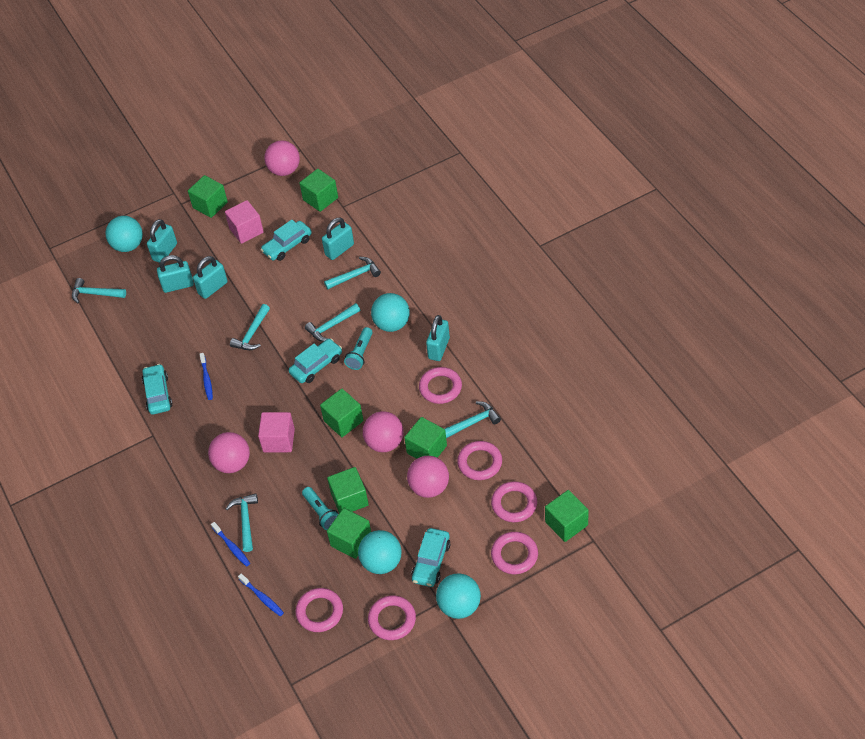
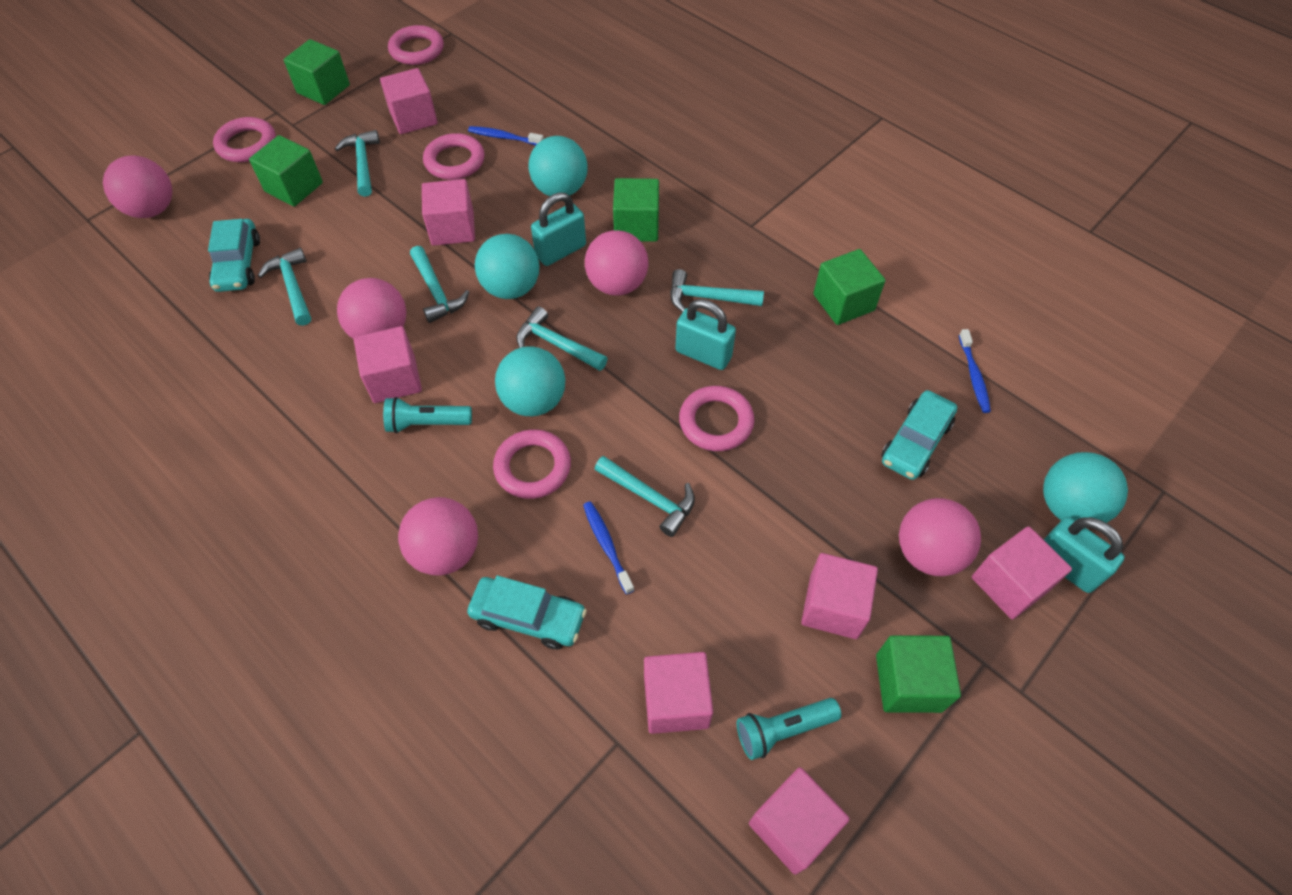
green cube: [188,175,228,218] [299,169,338,212] [320,389,363,437] [327,467,369,513] [327,508,371,559] [404,417,447,459] [545,490,589,542] = 7 -> [249,135,323,207] [284,39,350,105] [613,178,659,242] [813,249,885,325] [876,635,961,713] = 5
pink ball: [208,432,250,473] [264,141,300,176] [363,411,404,452] [407,456,449,498] = 4 -> [103,155,173,218] [337,278,407,339] [398,497,478,576] [585,230,649,296] [899,498,981,576] = 5
pink cube: [225,200,264,244] [258,412,295,452] = 2 -> [354,326,422,403] [380,68,438,134] [422,179,475,246] [644,652,713,734] [749,767,850,875] [801,553,878,639] [972,526,1072,619] = 7
pink ring: [296,588,343,632] [368,595,416,640] [419,367,462,404] [457,441,502,480] [491,481,537,522] [491,532,538,574] = 6 -> [213,117,276,162] [388,25,444,65] [423,133,485,180] [493,429,571,499] [679,386,754,451] = 5
turquoise car: [142,364,173,415] [261,220,312,261] [289,339,342,383] [411,528,450,587] = 4 -> [208,219,260,292] [467,575,587,649] [882,390,957,480] = 3
turquoise padlock: [147,219,177,263] [157,255,194,293] [193,256,228,299] [322,217,354,260] [426,315,450,361] = 5 -> [531,192,586,266] [675,299,736,370] [1044,517,1125,593] = 3

